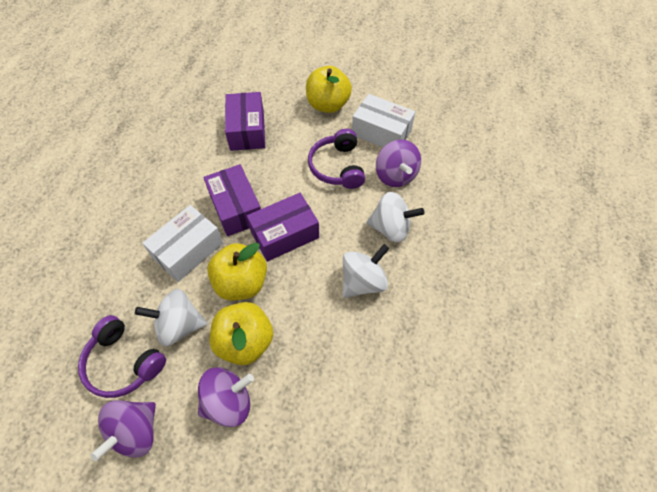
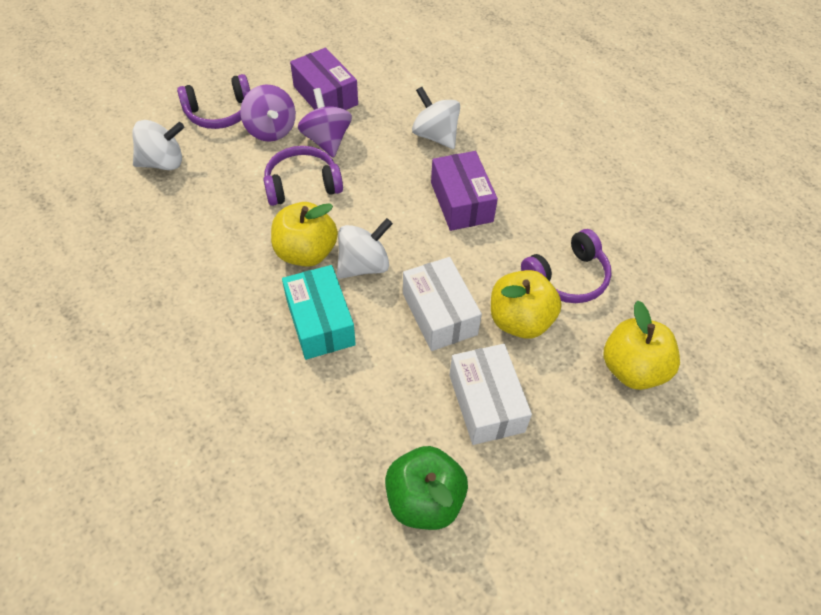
green apple: none = 0 -> [385,446,468,530] = 1
purple box: [203,164,261,236] [225,92,265,151] [247,193,319,262] = 3 -> [290,48,358,110] [431,151,498,231] = 2
purple headphones: [78,315,166,398] [308,129,365,189] = 2 -> [177,74,250,129] [263,146,343,206] [521,229,612,303] = 3
purple spinning top: [90,400,156,461] [198,367,254,427] [376,140,421,187] = 3 -> [241,85,296,142] [298,88,352,158] = 2
turquoise box: none = 0 -> [282,265,356,360] = 1

